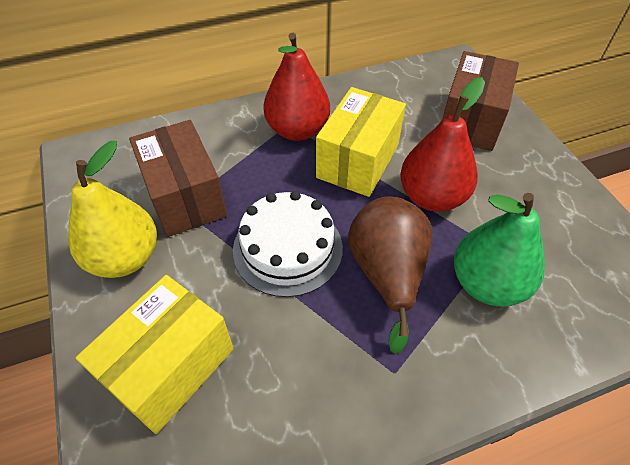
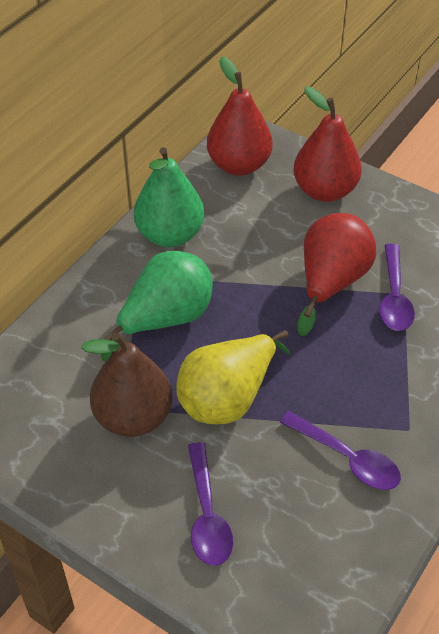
brown box: [129,120,227,237] [442,51,519,151] = 2 -> none = 0
green pear: [454,193,545,307] = 1 -> [101,251,213,362] [134,147,204,247] = 2
purple spoon: none = 0 -> [188,442,233,566] [280,411,401,490] [379,244,415,331] = 3
red pear: [263,33,330,141] [400,77,485,212] = 2 -> [207,56,273,176] [293,87,362,202] [297,213,376,336] = 3
white cake: [233,191,343,297] = 1 -> none = 0
yellow box: [76,275,234,434] [316,87,406,197] = 2 -> none = 0

